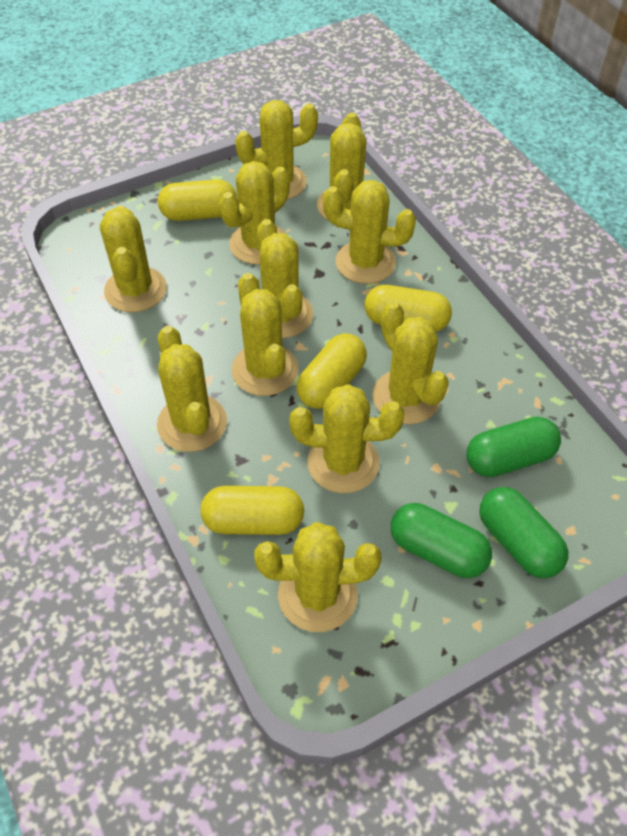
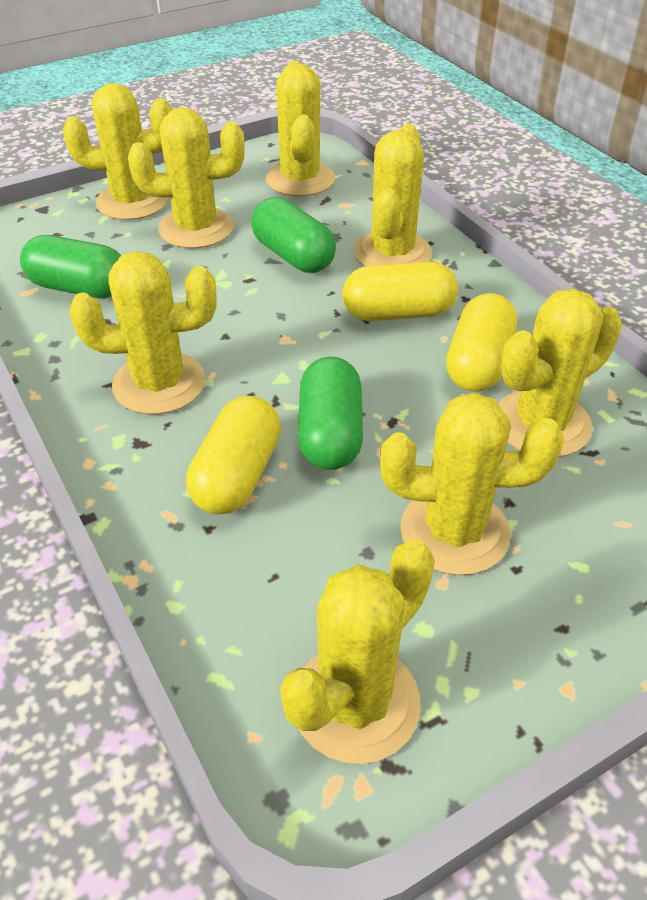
yellow cactus: [100,205,167,312] [157,326,227,452] [219,161,290,265] [231,273,298,396] [235,100,318,200] [254,522,382,632] [257,219,313,338] [289,384,404,493] [317,113,366,220] [323,180,416,284] [372,302,449,424] = 11 -> [63,83,173,220] [69,251,216,415] [128,107,245,249] [266,60,335,196] [280,539,435,764] [354,124,432,267] [380,393,564,575] [498,289,622,457] = 8
yellow capsule: [158,179,237,221] [201,486,304,535] [296,333,367,409] [365,285,452,332] = 4 -> [186,396,281,514] [343,262,458,321] [446,293,517,392] = 3

